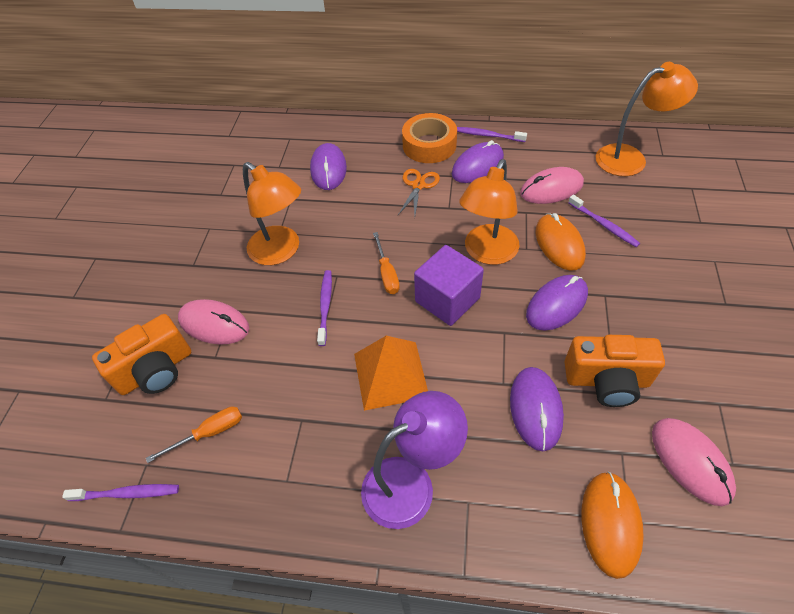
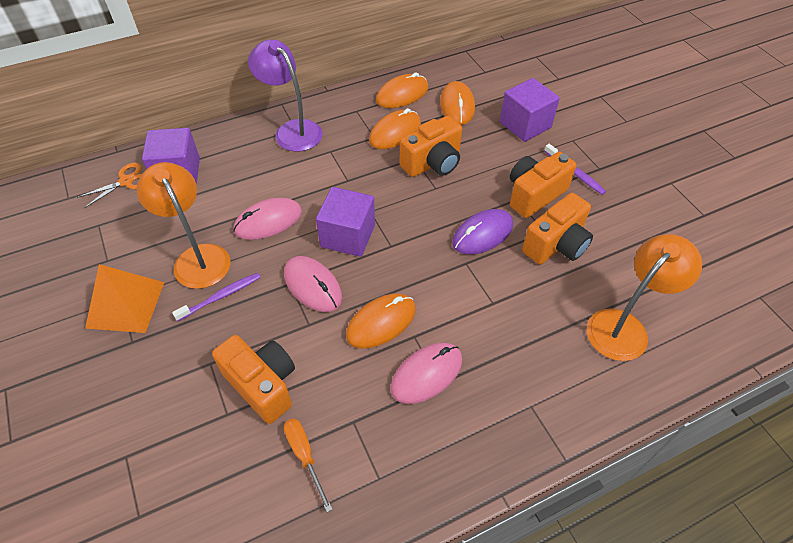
orange camera: [92,314,191,395] [565,335,665,407] = 2 -> [212,335,295,424] [400,116,462,177] [510,152,576,218] [522,193,593,265] = 4
orange lamp: [243,162,301,265] [459,159,520,265] [595,62,698,176] = 3 -> [137,162,230,289] [587,234,702,361] = 2
orange mouse: [536,213,586,271] [581,471,644,579] = 2 -> [346,294,416,348] [369,108,421,149] [376,72,428,108] [440,81,475,125] = 4
orange screwdriver: [146,406,242,463] [373,232,400,294] = 2 -> [284,419,333,512] = 1
orange tape: [402,113,457,163] = 1 -> none = 0
purple cube: [414,245,484,326] = 1 -> [142,128,200,185] [316,187,375,257] [500,78,560,142] = 3
purple mouse: [310,143,347,190] [452,140,504,183] [510,367,564,451] [526,275,588,331] = 4 -> [452,209,513,254] = 1
purple toothbrush: [62,484,179,501] [317,270,332,346] [457,127,527,142] [568,195,640,247] = 4 -> [172,273,261,321] [544,144,606,195] = 2

